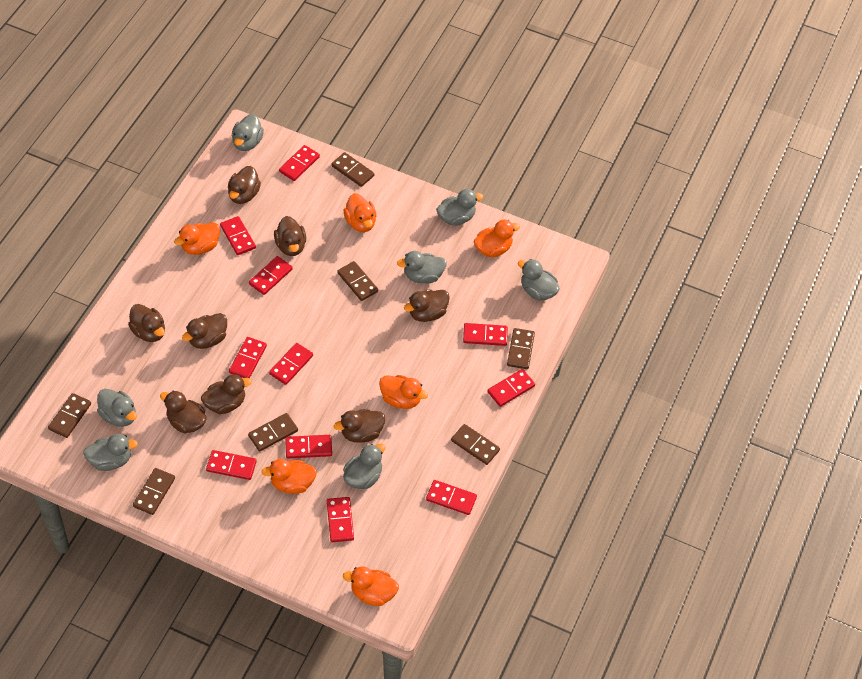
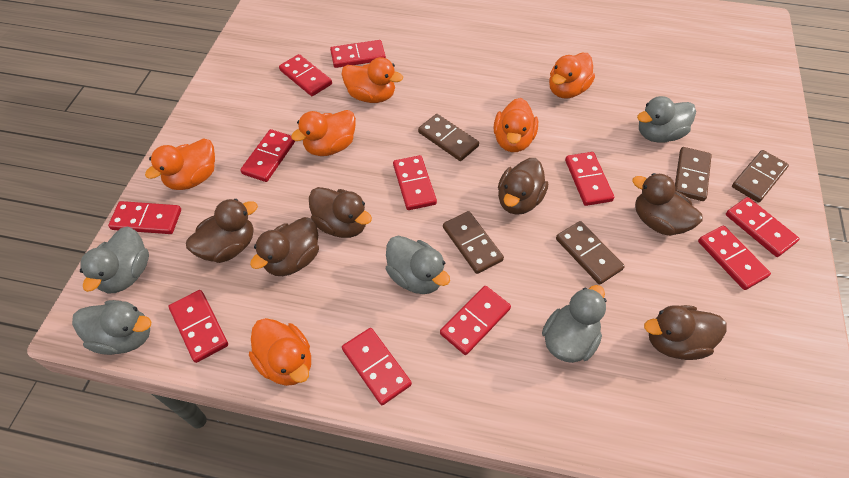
brown domino: [48,393,91,438] [133,468,175,515] [248,413,298,452] [331,152,374,187] [337,261,378,301] [451,424,500,465] [507,328,535,369] = 7 -> [418,114,479,161] [443,211,504,274] [556,221,625,285] [675,147,712,201] [732,150,789,202] = 5
brown duck: [128,304,165,342] [160,391,206,434] [182,313,227,349] [201,374,252,414] [228,166,261,204] [274,216,306,256] [334,409,385,443] [404,289,450,322] = 8 -> [186,199,258,263] [250,217,319,276] [309,187,372,238] [498,158,548,215] [632,173,703,236] [644,305,726,360] = 6
grey duck: [83,434,138,471] [97,389,137,427] [232,114,264,151] [343,443,386,489] [397,251,447,284] [436,189,483,226] [518,259,560,300] = 7 -> [72,300,151,355] [80,227,149,293] [386,236,450,294] [542,285,606,363] [637,96,696,143] = 5

